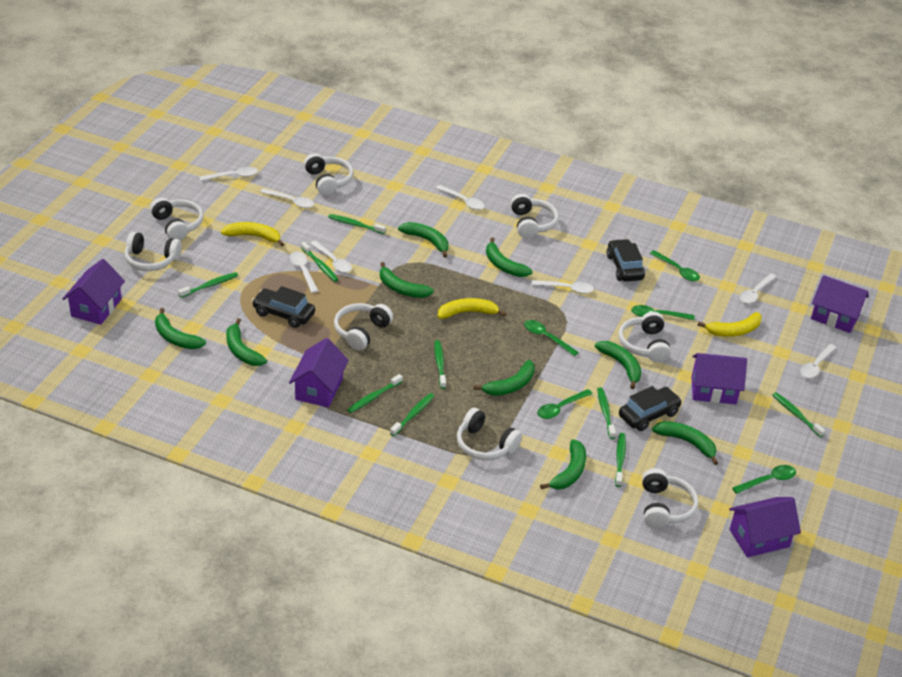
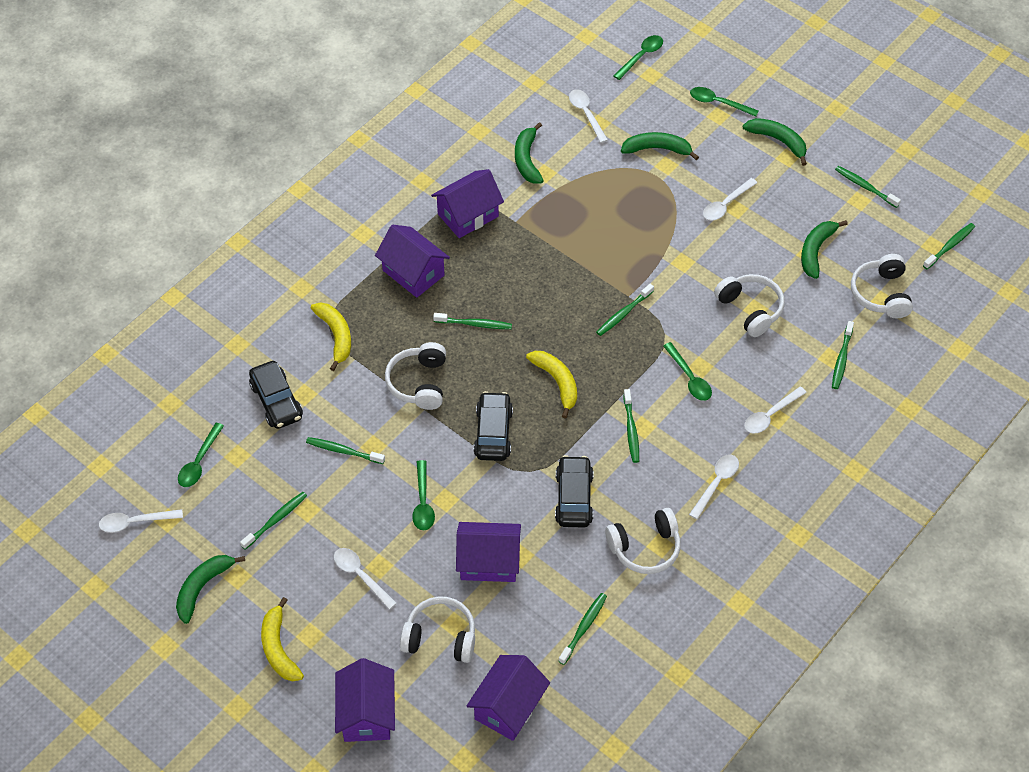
green banana: [155,308,206,349] [226,318,267,366] [380,262,434,298] [398,222,448,258] [473,360,535,396] [486,237,533,277] [540,439,586,490] [595,341,642,389] [652,421,718,465] = 9 -> [176,555,245,624] [515,122,544,184] [621,132,699,160] [743,118,807,166] [801,220,848,279] = 5
white headphones: [125,232,182,271] [150,198,203,240] [304,153,353,195] [334,303,393,351] [457,408,522,460] [511,194,558,238] [619,311,671,362] [642,468,698,528] = 8 -> [385,342,446,410] [400,596,475,663] [605,508,681,574] [714,274,785,337] [851,254,913,318] = 5
white spoon: [200,167,258,181] [260,188,314,208] [290,252,318,293] [310,241,352,273] [436,185,485,210] [531,280,594,294] [740,273,776,304] [800,344,836,378] = 8 -> [99,509,183,533] [334,548,397,609] [569,89,608,143] [689,455,739,519] [703,178,757,221] [744,386,807,434] = 6

